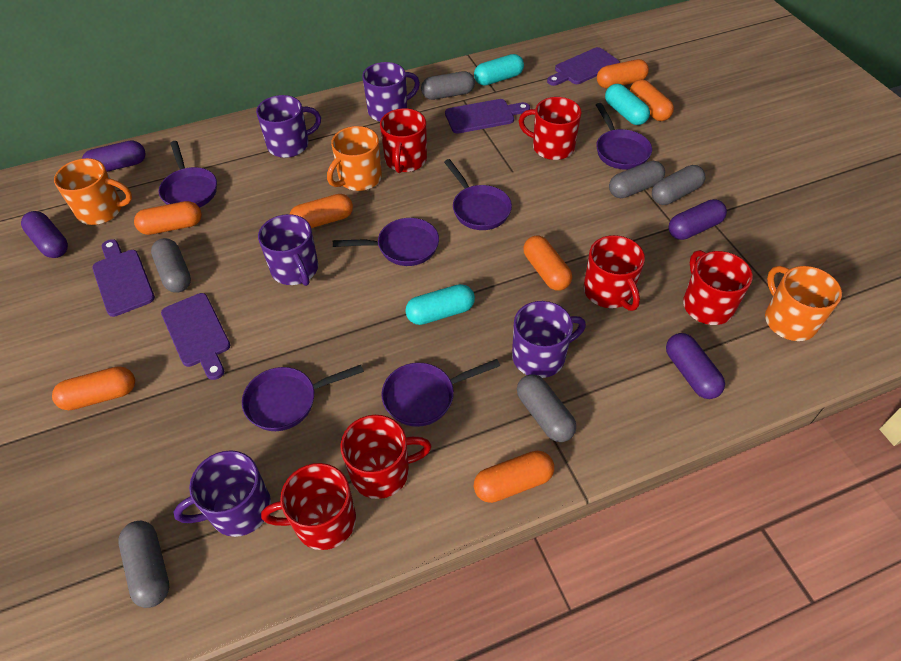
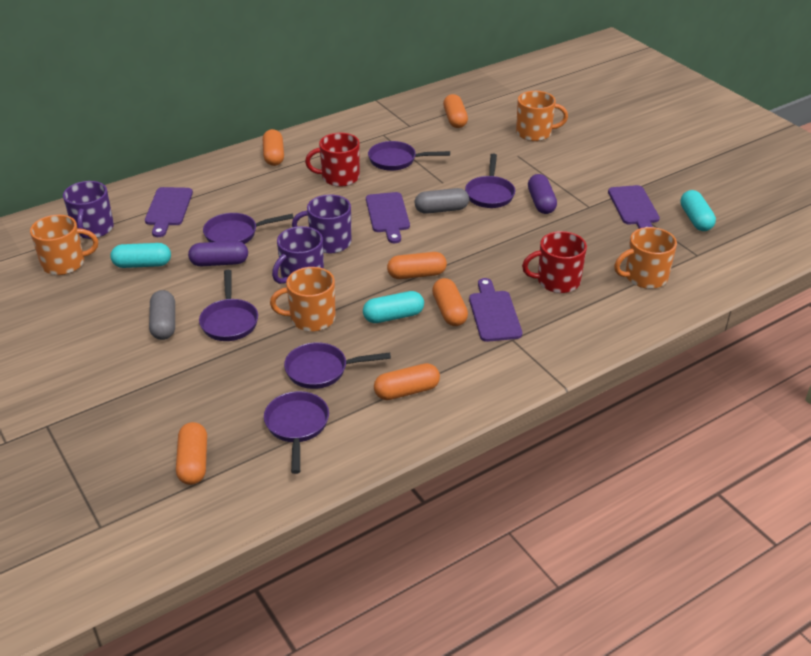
grey capsule: [118,521,169,608] [151,238,191,293] [421,71,475,100] [517,374,576,442] [609,161,665,198] [652,165,706,205] = 6 -> [149,290,175,340] [415,188,469,214] = 2
orange capsule: [52,366,135,410] [134,201,202,235] [290,194,353,228] [474,451,554,503] [523,236,572,291] [597,59,649,89] [630,80,674,121] = 7 -> [176,422,207,485] [263,129,284,166] [374,363,440,400] [387,252,447,279] [432,278,468,326] [443,94,468,128] = 6
orange mug: [54,158,132,225] [327,126,382,191] [765,266,842,341] = 3 -> [30,215,98,275] [270,267,335,332] [516,91,568,141] [614,227,677,289] = 4
purple capsule: [21,211,68,258] [82,140,146,172] [666,333,725,399] [669,199,727,240] = 4 -> [188,241,248,266] [528,174,557,214] = 2
purple mug: [173,450,271,537] [256,95,321,158] [258,214,318,286] [362,62,420,122] [512,301,586,378] = 5 -> [63,181,114,239] [272,226,324,284] [292,194,351,254] = 3
red mug: [261,463,356,550] [340,415,432,499] [380,108,427,173] [519,97,581,160] [584,235,645,311] [683,250,753,325] = 6 -> [305,133,360,187] [522,231,587,293] = 2

